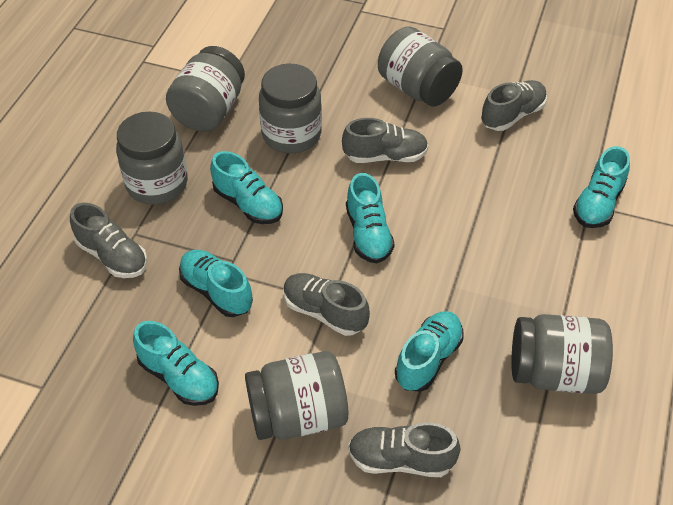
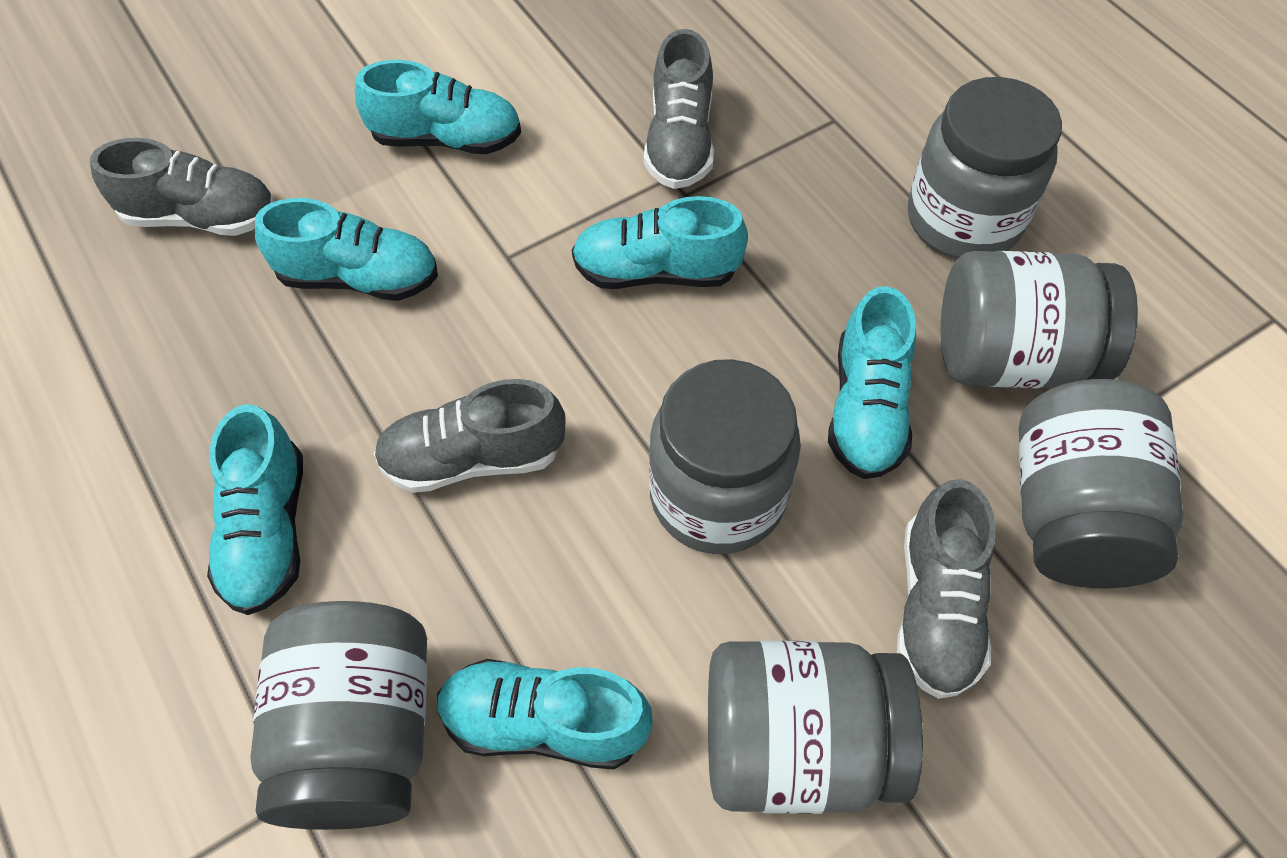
grey shoe: [70,203,147,278] [284,273,370,336] [342,118,428,163] [348,422,461,477] [481,80,547,131] = 5 -> [90,138,275,236] [374,379,565,493] [644,29,714,189] [897,479,996,699] = 4

